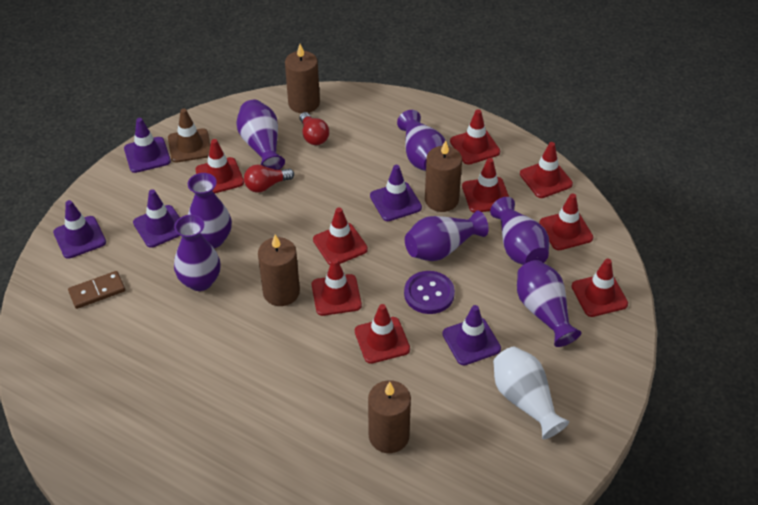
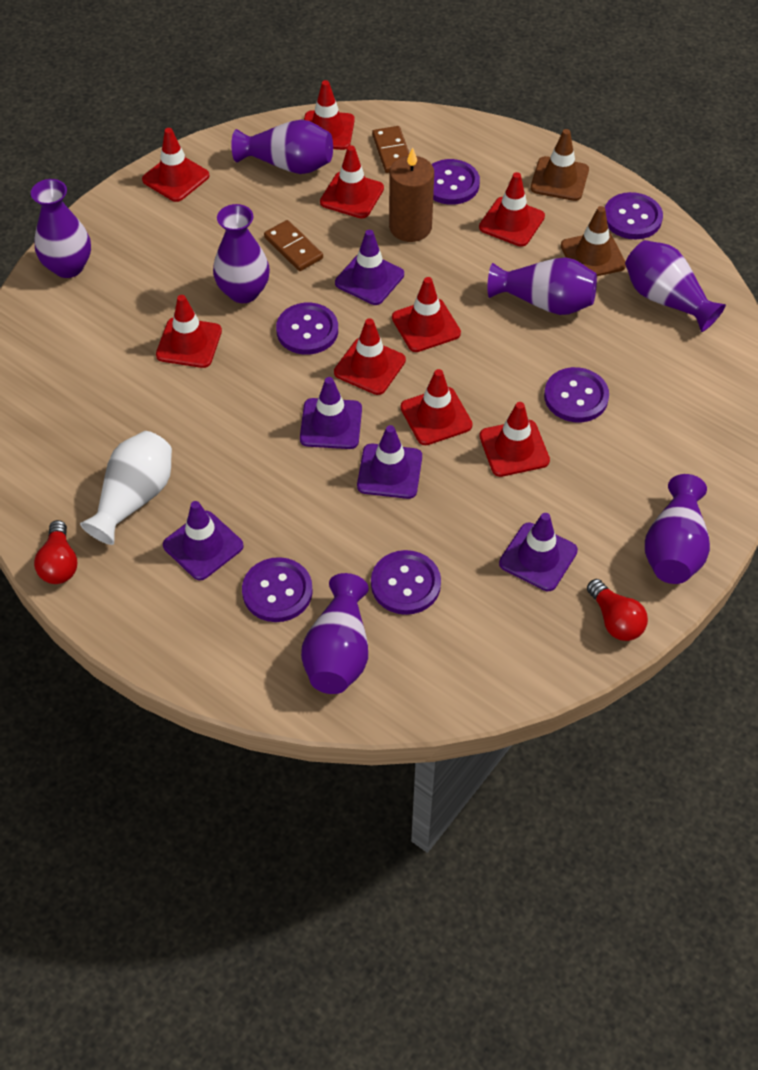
brown candle: [258,235,300,306] [285,44,320,113] [368,380,411,453] [425,140,462,212] = 4 -> [389,147,434,242] = 1
brown domino: [68,271,125,309] = 1 -> [264,220,323,271] [372,126,410,173] = 2
brown traffic cone: [168,109,210,162] = 1 -> [530,129,589,201] [561,206,626,276] = 2
purple button: [404,271,455,314] = 1 -> [242,557,313,622] [276,303,338,355] [371,550,441,615] [432,159,480,205] [544,367,609,422] [605,192,663,239] = 6

